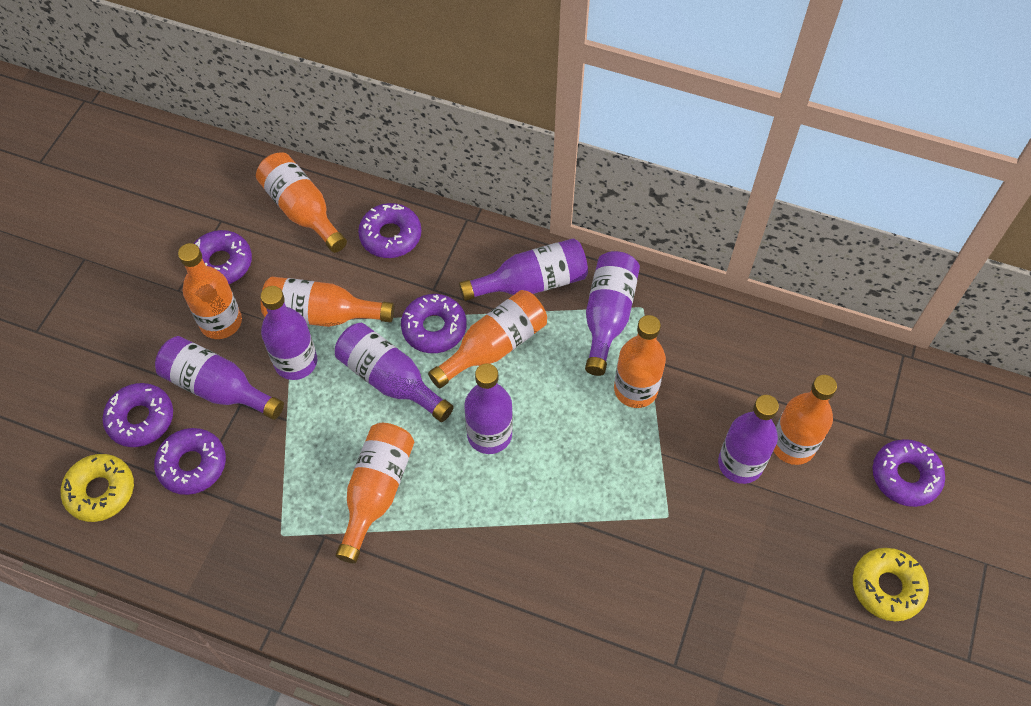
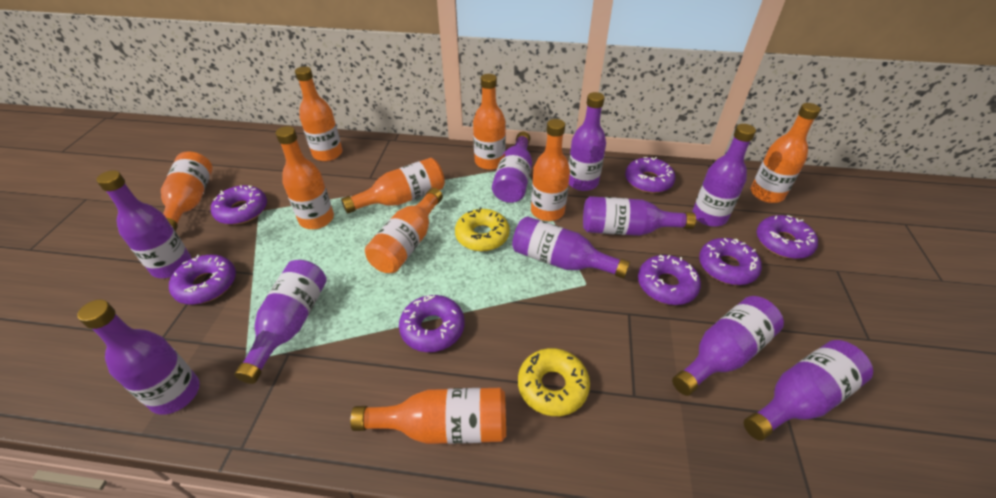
orange bottle: [178,243,242,339] [256,152,347,253] [261,276,394,327] [336,423,414,564] [428,290,547,388] [614,315,666,408] [774,375,837,465] = 7 -> [161,151,212,231] [275,126,334,229] [295,66,343,161] [341,158,445,214] [350,388,506,444] [365,188,443,273] [473,74,506,170] [531,119,570,221] [751,103,821,203] = 9
purple bottle: [155,336,284,420] [260,286,317,380] [335,323,454,422] [459,238,588,301] [464,364,513,454] [585,251,640,376] [718,395,779,484] = 7 -> [77,300,200,415] [96,170,191,278] [234,260,327,384] [492,132,532,203] [512,216,630,279] [569,92,606,191] [583,196,696,236] [672,296,784,396] [693,124,756,227] [744,340,873,441] = 10
purple donut: [102,383,173,447] [154,428,226,495] [193,230,252,284] [358,203,421,258] [401,294,467,353] [873,439,945,507] = 6 -> [169,255,236,305] [211,185,267,225] [399,295,465,352] [625,157,676,193] [638,255,701,305] [699,238,762,285] [757,215,818,259] = 7

